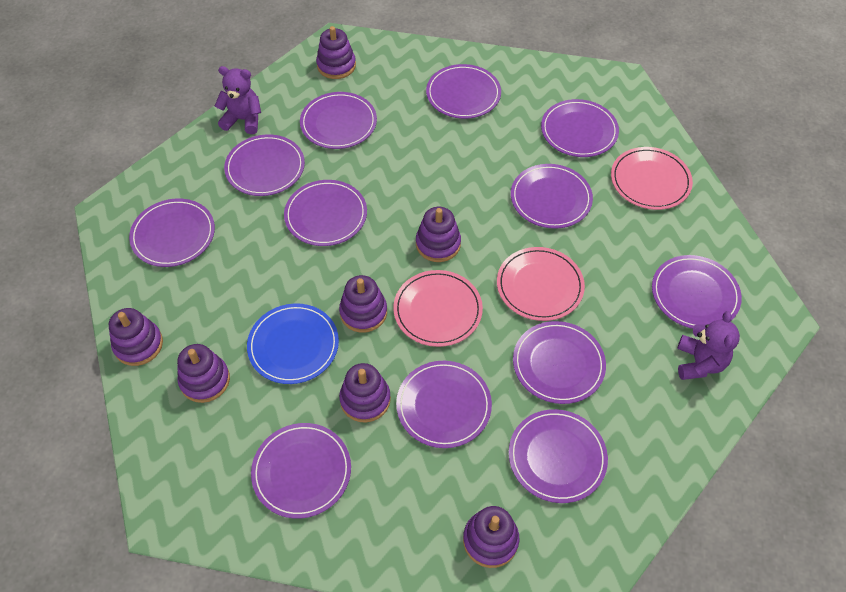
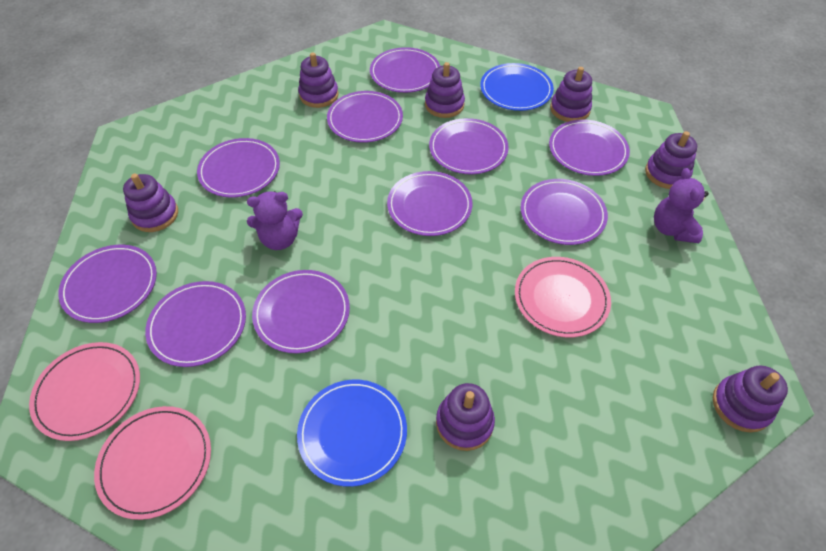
blue plate: [247,303,339,384] = 1 -> [297,380,407,487] [480,63,554,111] = 2
purple plate: [129,199,215,267] [224,134,305,196] [251,423,351,519] [284,180,367,246] [300,92,377,149] [396,361,492,448] [426,64,501,119] [509,409,608,503] [511,164,593,229] [513,321,606,404] [541,99,619,157] [652,255,742,329] = 12 -> [58,245,157,323] [145,281,246,367] [197,138,280,197] [252,270,350,353] [327,91,403,143] [370,47,440,93] [387,171,472,236] [429,118,509,174] [521,179,608,245] [549,119,630,176] = 10

